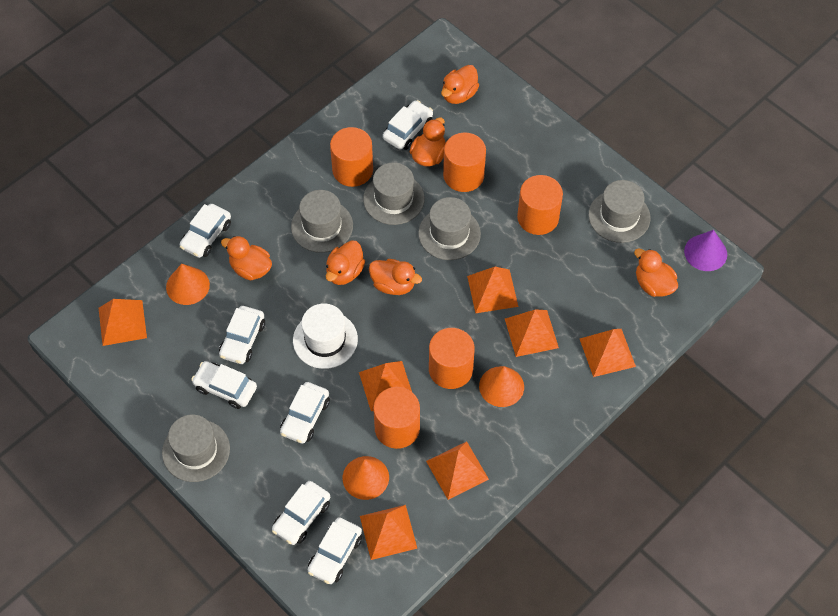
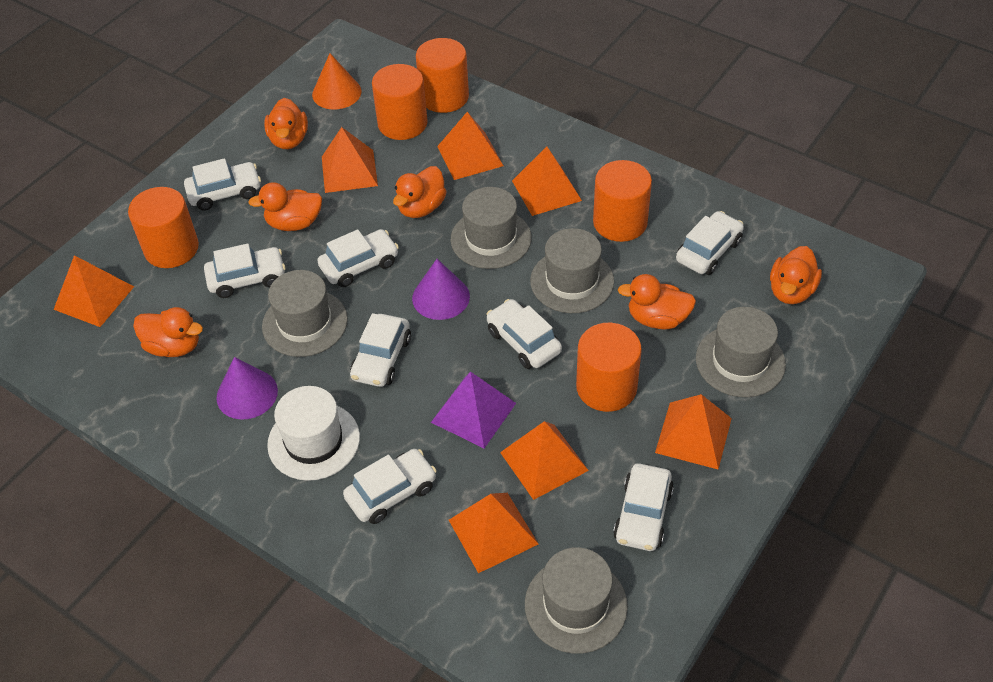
orange cone: [166,264,210,305] [343,456,389,500] [479,366,524,407] = 3 -> [312,53,362,109] = 1
purple cone: [684,230,727,271] = 1 -> [216,357,278,420] [412,259,470,320] = 2
purple pyramid: none = 0 -> [431,371,516,448] = 1
white car: [180,204,231,258] [191,361,257,409] [219,306,265,364] [272,481,330,545] [280,382,330,444] [308,517,362,584] [383,100,433,150] = 7 -> [184,158,261,211] [204,243,286,298] [317,229,399,287] [343,449,437,524] [350,313,411,387] [487,299,562,369] [613,463,674,551] [676,211,744,275] = 8

